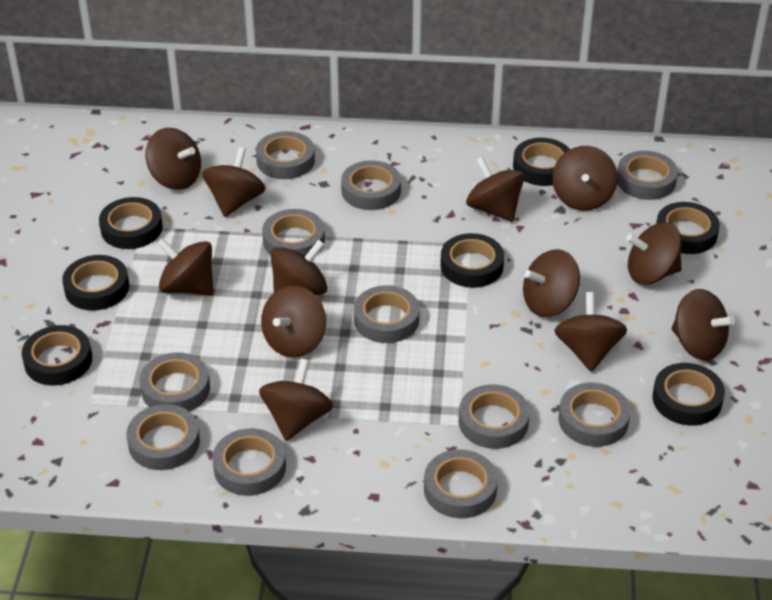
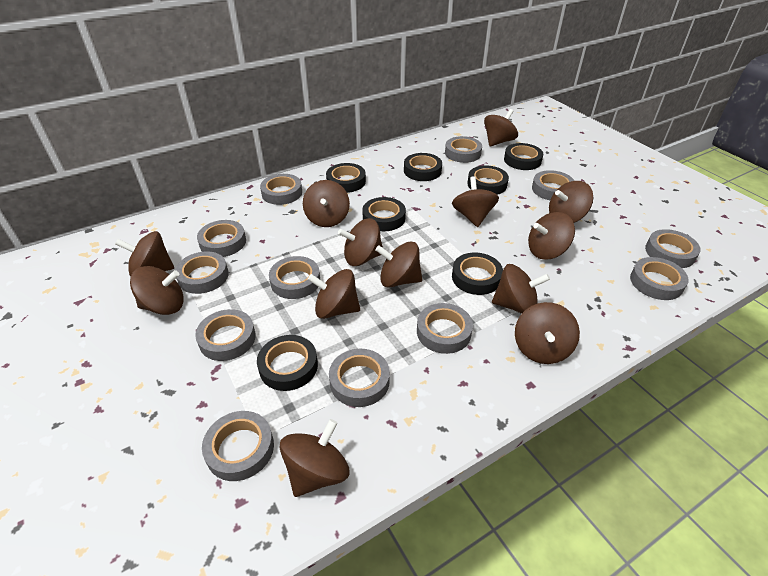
brown spinning top: [145,128,201,190] [157,238,214,296] [202,147,266,217] [259,359,333,441] [261,286,326,357] [270,239,327,295] [466,157,525,222] [523,249,580,317] [552,146,618,211] [554,292,627,372] [626,223,682,285] [672,289,735,361] = 12 -> [115,231,174,277] [130,266,184,315] [279,419,349,497] [303,180,350,227] [308,269,360,319] [338,218,383,266] [375,242,422,288] [452,176,499,227] [484,109,518,147] [492,264,550,314] [515,302,580,364] [528,212,575,260] [549,181,593,223] = 13
grey tape: [127,404,200,470] [140,352,210,411] [212,428,286,496] [256,131,315,179] [262,209,325,256] [341,160,401,210] [354,285,420,343] [424,450,498,518] [459,384,530,449] [558,383,631,447] [617,151,678,200] = 11 -> [175,251,229,294] [195,309,256,361] [197,220,246,257] [202,411,274,481] [260,174,302,205] [269,256,320,299] [329,349,390,407] [417,303,473,354] [445,136,482,163] [532,170,574,200] [630,257,689,300] [645,229,701,268] = 12

